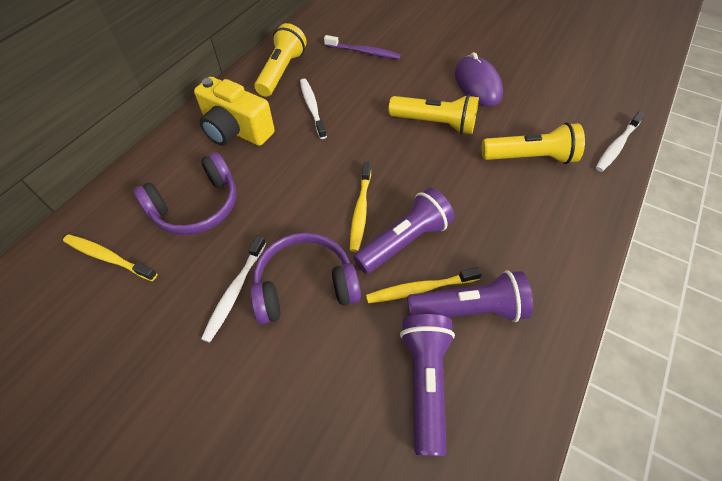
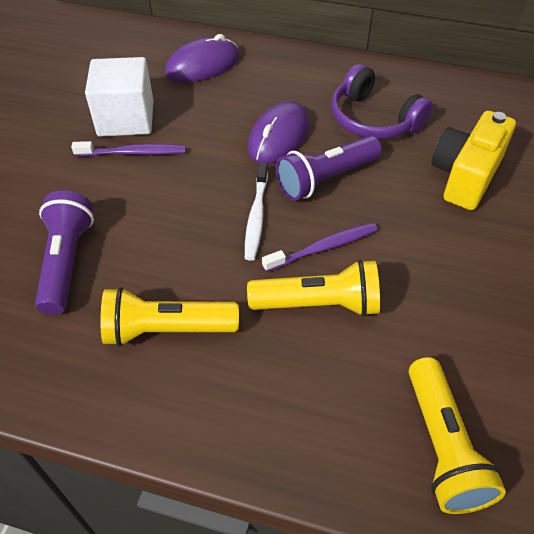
purple flashlight: [353,188,455,274] [400,314,455,456] [407,270,533,322] = 3 -> [35,190,94,315] [276,136,382,201] = 2
purple headphones: [133,152,237,235] [250,233,361,324] = 2 -> [331,64,433,139] = 1
purple mouse: [455,52,503,107] = 1 -> [165,34,239,82] [247,101,309,164] = 2
purple toothbrush: [324,35,401,59] = 1 -> [71,141,186,157] [262,223,378,272] = 2
white cube: none = 0 -> [85,57,154,137] = 1
white toothbrush: [201,235,266,343] [300,79,327,139] [595,111,645,172] = 3 -> [245,162,268,261] = 1
yellow toothbrush: [63,234,157,281] [350,162,371,252] [366,267,482,303] = 3 -> none = 0

